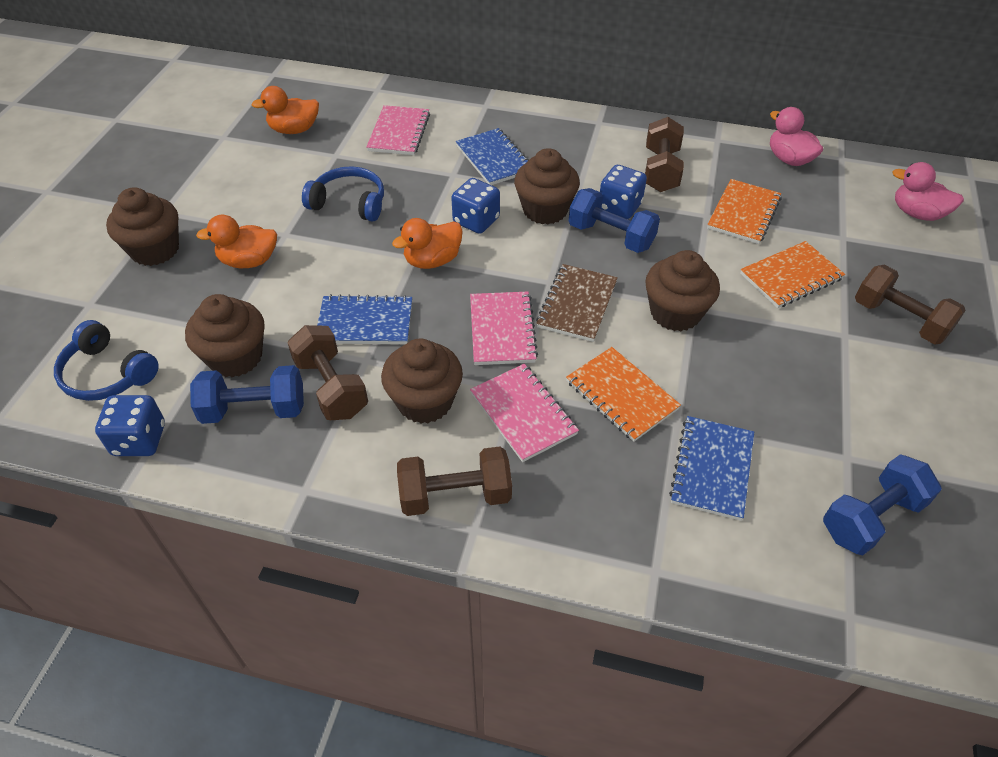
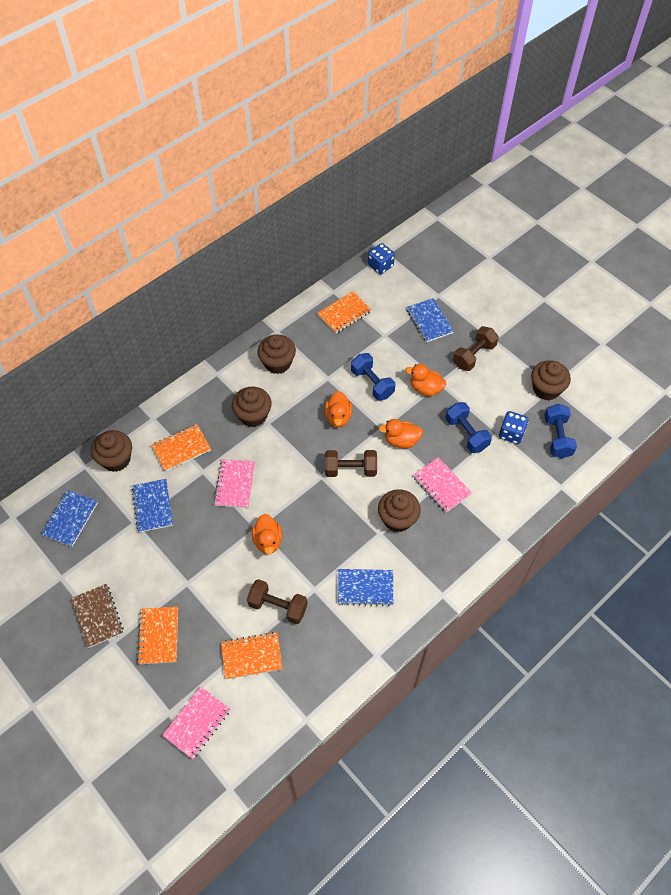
blue dice: [95,395,165,456] [451,178,500,234] [600,165,647,219] = 3 -> [368,243,395,274] [499,411,528,444] = 2
blue headphones: [54,320,159,401] [302,166,384,221] = 2 -> none = 0
blue notebook: [317,294,412,344] [456,128,529,185] [669,416,754,521] = 3 -> [41,490,98,547] [132,479,173,532] [338,569,393,606] [407,298,454,342] = 4
brown dumbbell: [287,325,368,420] [397,447,512,516] [645,117,684,192] [855,265,966,344] = 4 -> [247,579,308,624] [325,450,377,477] [453,326,499,371] = 3
orange duck: [196,215,277,268] [251,86,319,134] [392,218,463,269] = 3 -> [252,514,282,555] [325,391,352,427] [379,419,423,448] [405,364,446,396] = 4
orange notebook: [566,347,681,442] [707,179,781,244] [740,241,845,308] = 3 -> [137,607,178,664] [152,424,211,471] [221,632,283,679] [317,291,372,333] = 4
pink duck: [770,107,823,166] [892,162,964,221] = 2 -> none = 0

